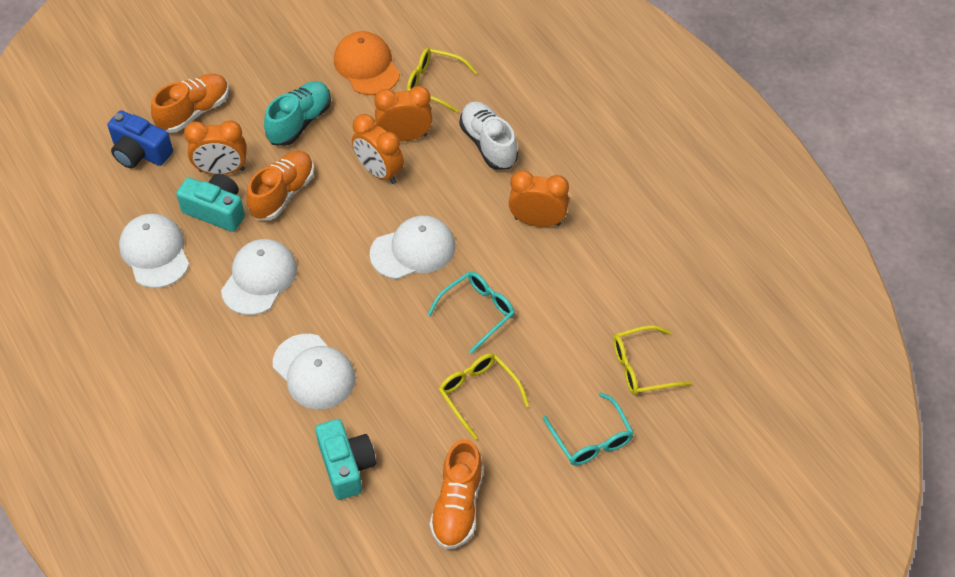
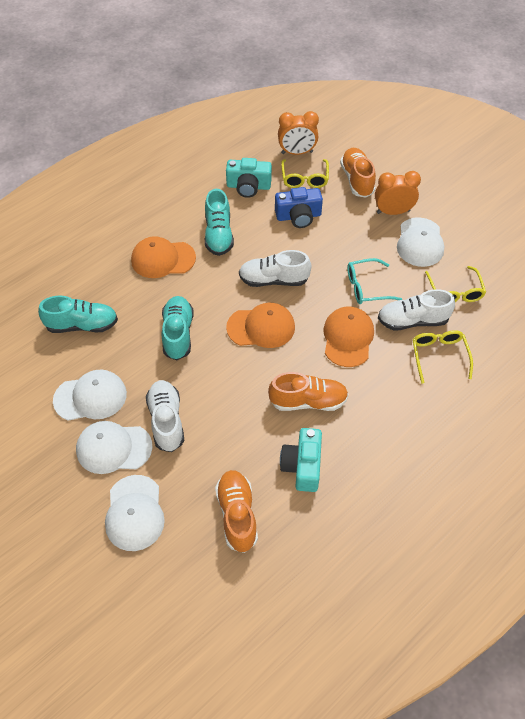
orange cap: [334,31,400,95] = 1 -> [131,236,196,278] [226,303,295,348] [323,307,374,367] = 3
orange clock: [184,120,247,175] [352,114,404,184] [374,86,432,141] [509,170,569,227] = 4 -> [278,111,319,155] [375,171,421,215] = 2
turquoise glasses: [427,271,515,354] [543,392,634,465] = 2 -> [347,258,402,304] = 1
turquoise shoe: [264,81,331,146] = 1 -> [38,296,118,333] [161,296,194,360] [205,189,234,256] = 3
white shoe: [459,101,518,170] = 1 -> [146,380,184,452] [239,250,312,287] [378,289,455,330] = 3

